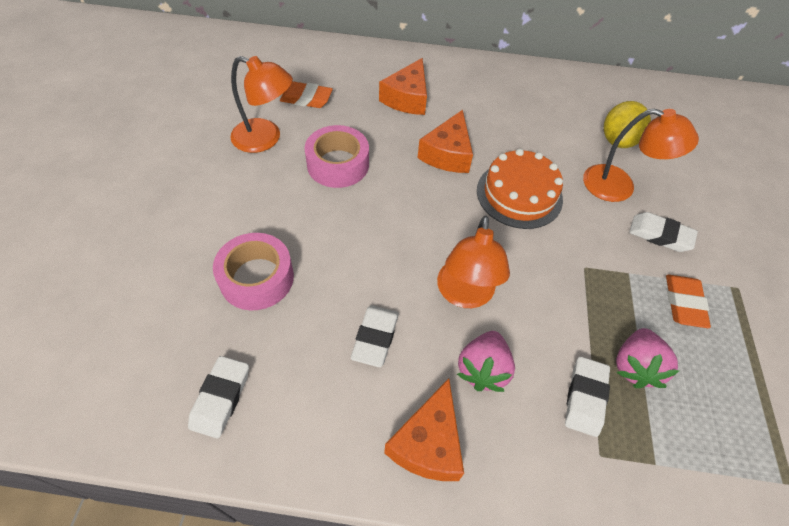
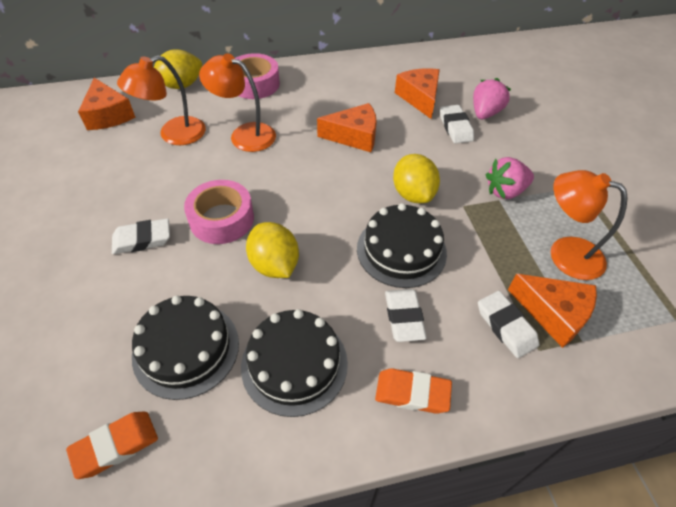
black cake: none = 0 -> [132,295,239,400] [241,309,348,417] [357,203,447,288] = 3
orange cake: [477,149,563,229] = 1 -> none = 0
orange cheese: [379,58,427,115] [384,378,464,481] [418,110,473,173] = 3 -> [78,78,135,130] [317,103,377,152] [395,68,440,119] [508,274,597,348] = 4
yellow lemon: [603,101,651,148] = 1 -> [154,49,202,89] [246,222,299,278] [393,154,440,203] = 3

